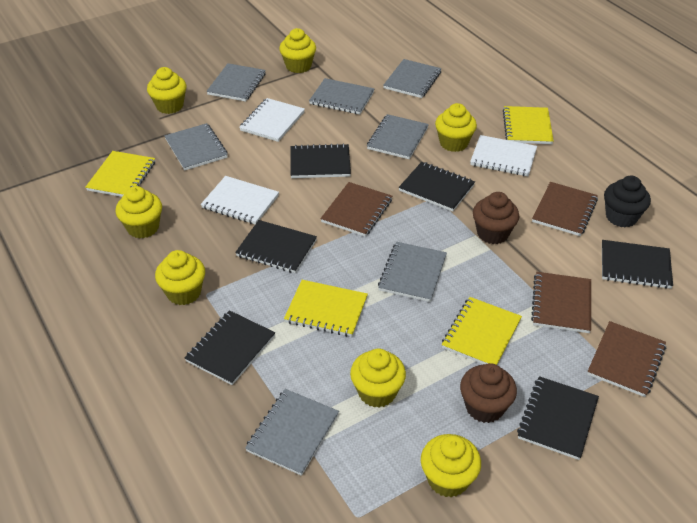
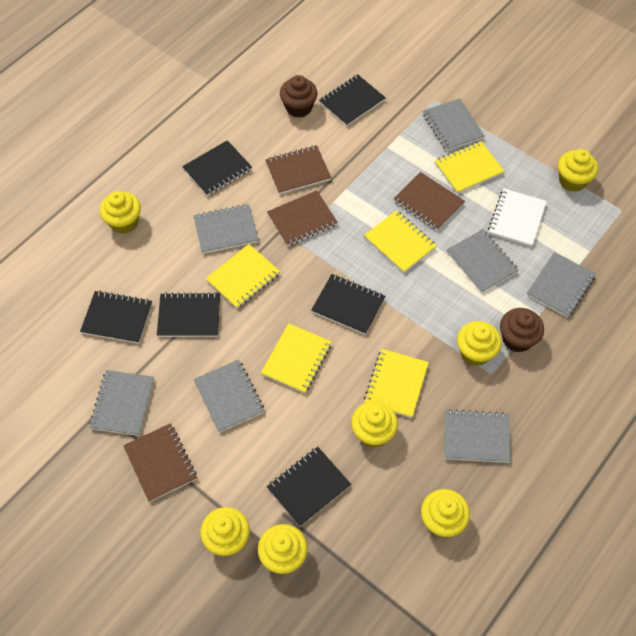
black cupcake: [604,176,651,228] = 1 -> none = 0
white notebook: [201,176,279,224] [239,98,305,142] [470,135,537,176] = 3 -> [488,188,547,247] = 1
yellow notebook: [85,151,155,197] [284,280,368,337] [442,297,522,365] [503,106,554,144] = 4 -> [205,244,280,308] [261,323,332,393] [364,211,437,273] [364,349,429,418] [435,141,504,194] = 5

